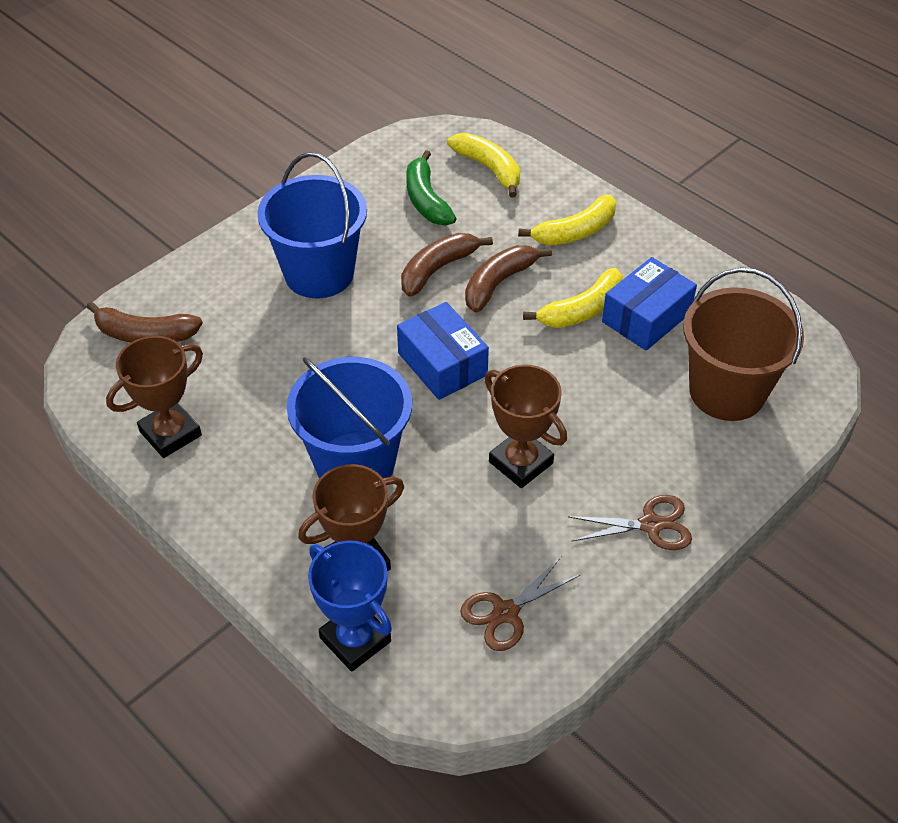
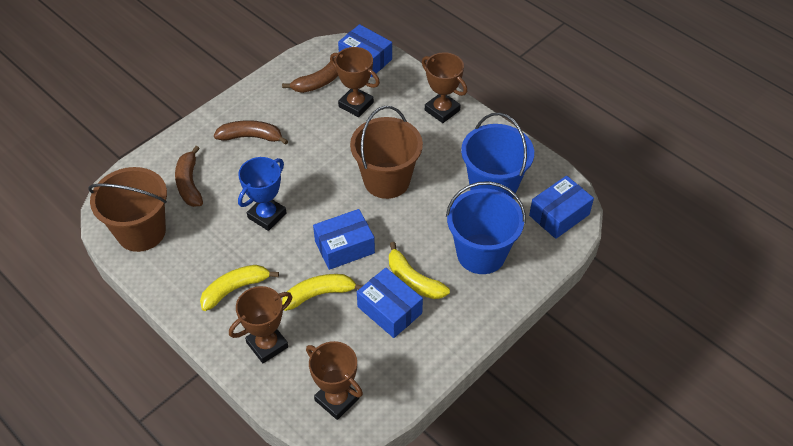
blue box: [397,302,489,400] [602,257,697,351] = 2 -> [313,209,375,270] [338,24,392,77] [357,268,423,338] [529,176,594,239] = 4
brown bucket: [683,267,804,421] = 1 -> [88,167,167,252] [350,106,423,199] = 2
brown scissors: [460,557,581,651] [568,495,692,550] = 2 -> none = 0
brown trophy: [106,336,203,458] [298,464,404,571] [484,365,567,488] = 3 -> [229,286,292,363] [306,341,363,420] [330,47,380,117] [422,52,467,123] = 4
green banana: [406,150,457,225] = 1 -> none = 0

